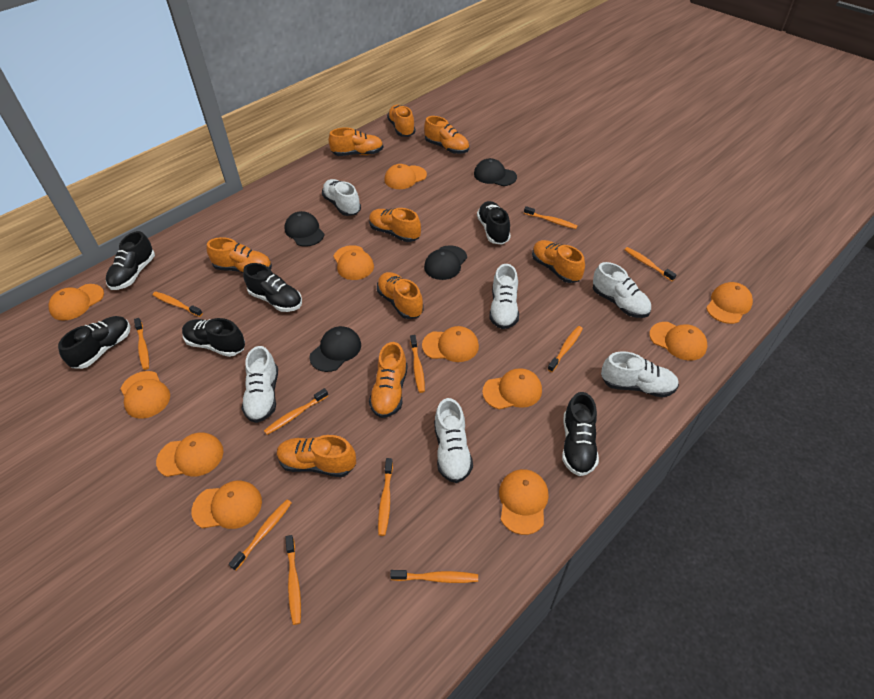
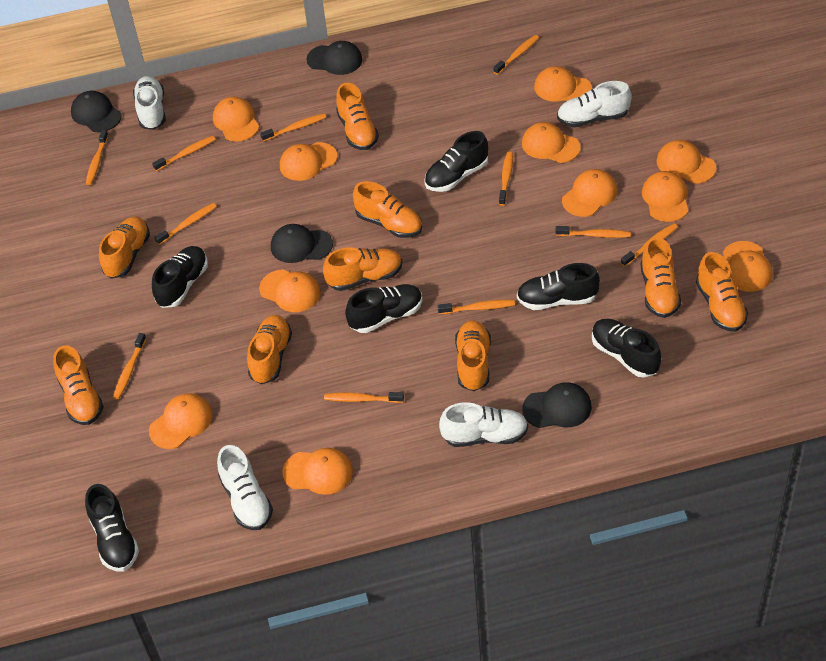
white shoe: [241,346,278,423] [322,179,361,216] [434,398,473,483] [489,264,519,329] [593,262,651,318] [601,351,679,397] = 6 -> [133,76,166,130] [217,445,273,530] [439,402,528,447] [557,81,631,127] = 4

